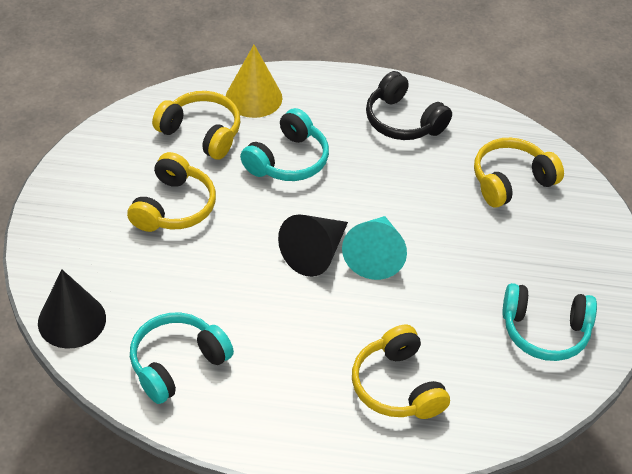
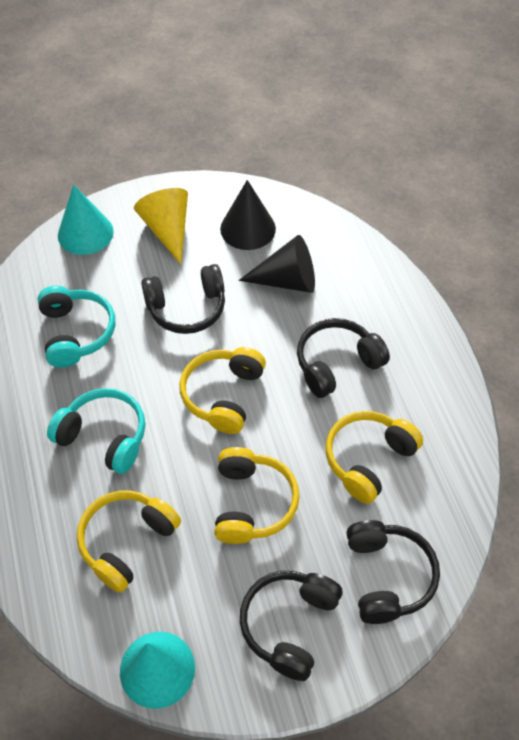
black headphones: [366,71,452,140] = 1 -> [141,264,225,334] [240,571,342,681] [297,318,390,398] [346,520,440,624] = 4
turquoise cone: [342,216,407,280] = 1 -> [58,185,114,255] [120,632,195,709] = 2
turquoise headphones: [130,313,234,404] [240,108,329,181] [502,283,597,361] = 3 -> [38,286,115,368] [47,388,145,474] = 2

